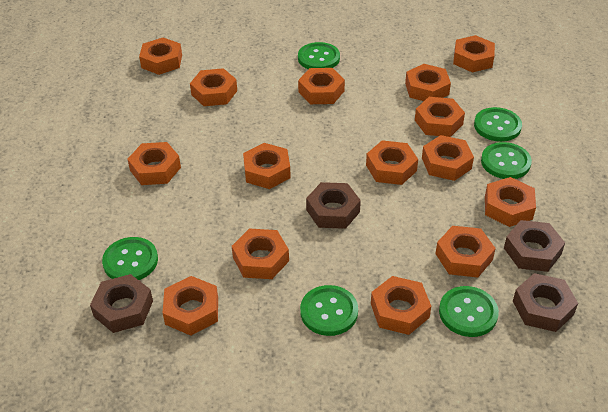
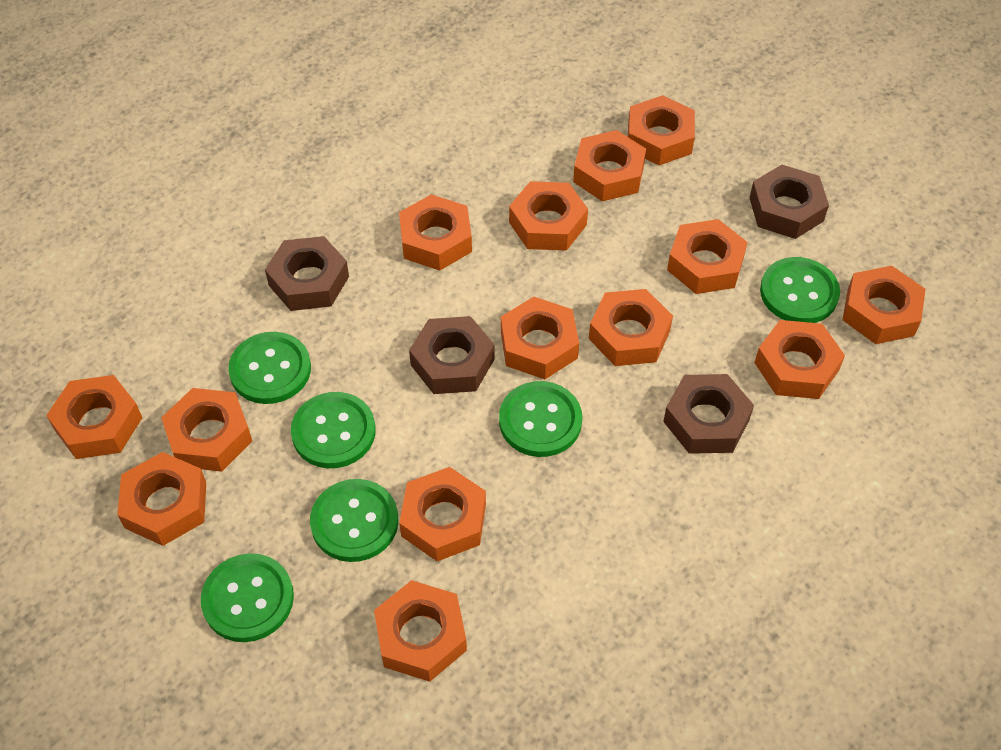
orange nut: [127,142,181,185] [139,38,182,75] [163,276,218,336] [190,68,237,106] [232,229,289,279] [243,143,291,189] [298,68,345,104] [366,140,418,185] [371,276,431,335] [405,64,451,101] [415,97,465,137] [422,135,474,181] [435,226,496,278] [453,35,495,72] [485,177,536,227] = 15 -> [46,375,142,459] [117,452,206,546] [161,388,252,472] [374,580,467,682] [399,194,472,271] [399,467,486,561] [501,297,579,379] [509,181,588,251] [573,130,646,201] [589,289,673,366] [628,95,695,166] [667,219,748,294] [754,320,845,399] [843,266,926,344] = 14

